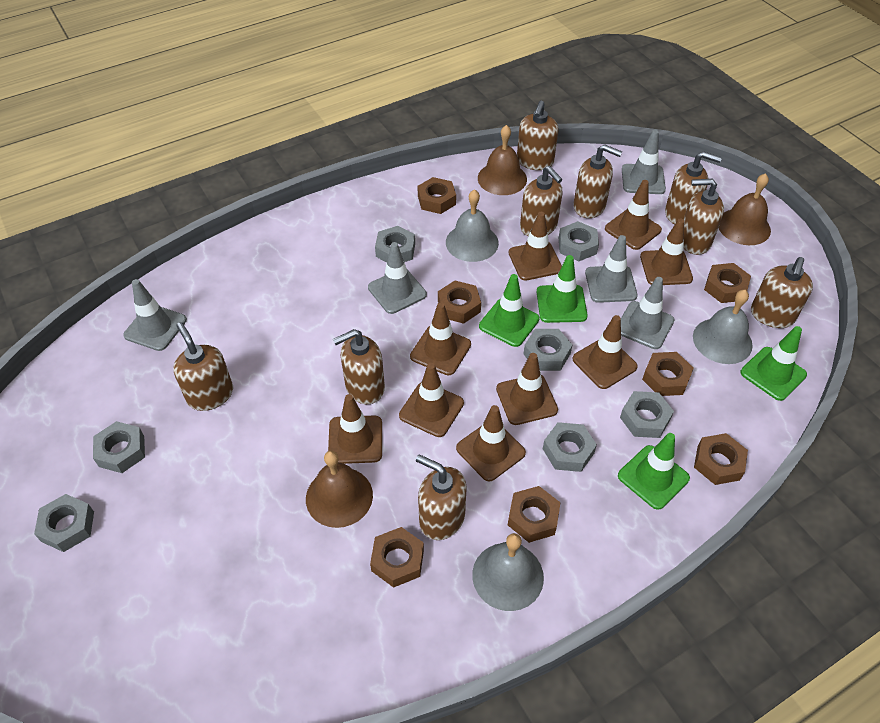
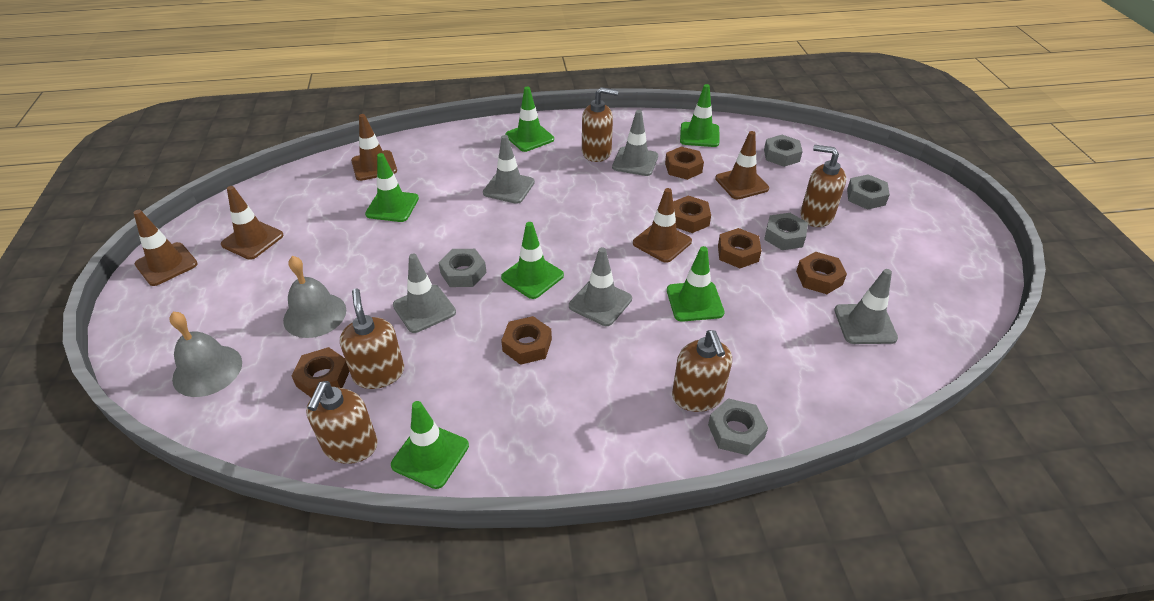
brown bell: [306,451,373,528] [478,125,527,195] [719,173,771,245] = 3 -> none = 0
brown nut: [370,527,424,588] [417,177,456,214] [438,280,481,324] [508,486,561,543] [642,352,694,396] [694,433,748,485] [704,263,751,303] = 7 -> [292,347,350,398] [501,316,552,365] [665,147,704,180] [673,196,711,233] [718,228,761,268] [796,252,847,294] = 6
brown soap dispenser: [173,322,233,411] [333,329,385,404] [416,455,467,540] [517,100,559,170] [520,166,562,236] [573,144,622,218] [665,151,722,224] [684,179,724,255] [751,257,813,328] = 9 -> [306,381,378,464] [340,288,404,389] [582,87,618,162] [672,330,732,412] [800,145,846,227] = 5
brown traffic cone: [328,394,382,464] [399,363,464,437] [410,302,471,375] [456,405,526,481] [496,353,558,425] [509,212,562,281] [572,315,638,389] [605,180,662,250] [640,218,693,285] = 9 -> [133,210,198,286] [221,186,283,260] [351,114,397,181] [633,188,692,263] [715,131,769,200] = 5
green traffic cone: [479,274,540,347] [537,255,588,323] [618,433,690,510] [741,326,807,401] = 4 -> [365,153,419,222] [391,401,469,489] [501,222,564,299] [505,87,554,152] [667,246,725,322] [680,84,719,147] = 6
grey bell: [446,189,499,262] [472,533,544,611] [693,290,753,364] = 3 -> [169,312,242,397] [283,256,346,338] = 2
grey nut: [34,494,94,552] [93,421,145,473] [375,226,415,263] [523,329,572,371] [543,422,597,472] [559,221,599,261] [620,391,674,438] = 7 -> [438,249,487,287] [708,398,768,455] [764,135,803,167] [764,213,808,250] [847,174,890,210] = 5

